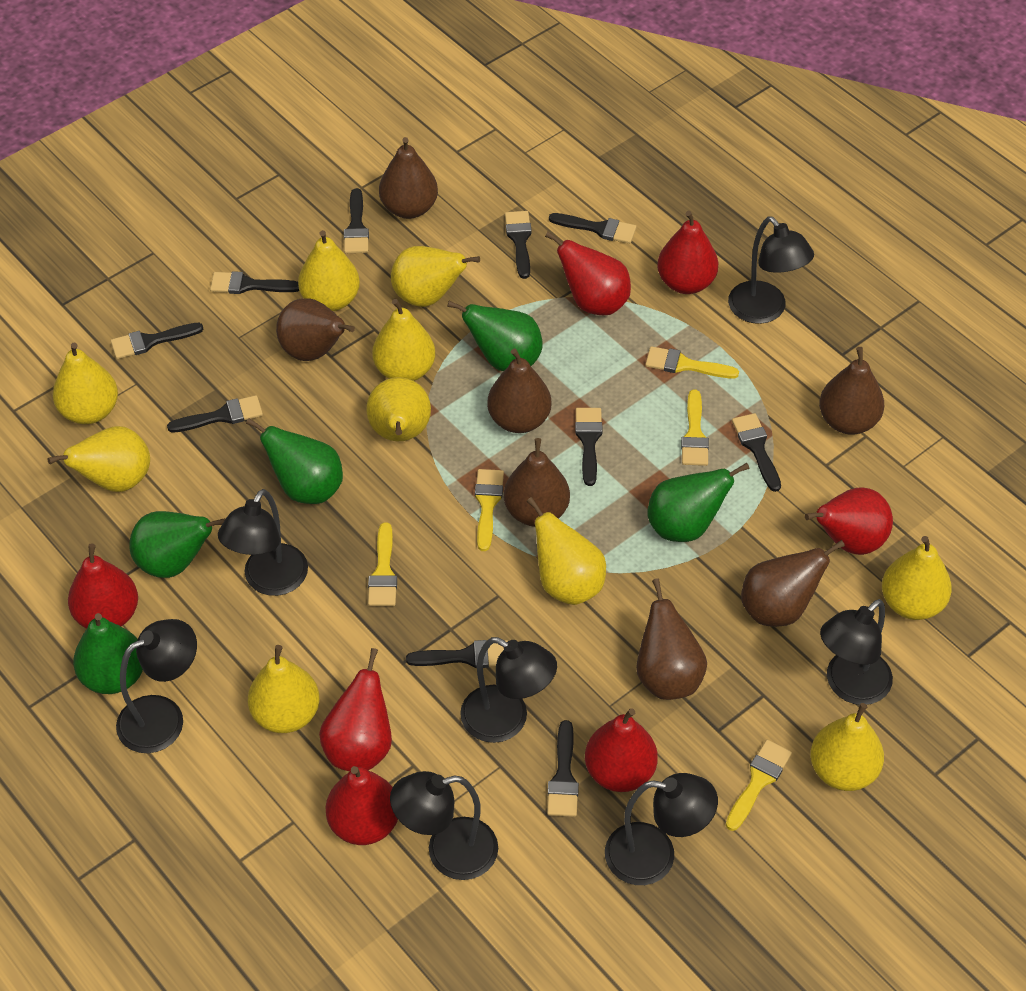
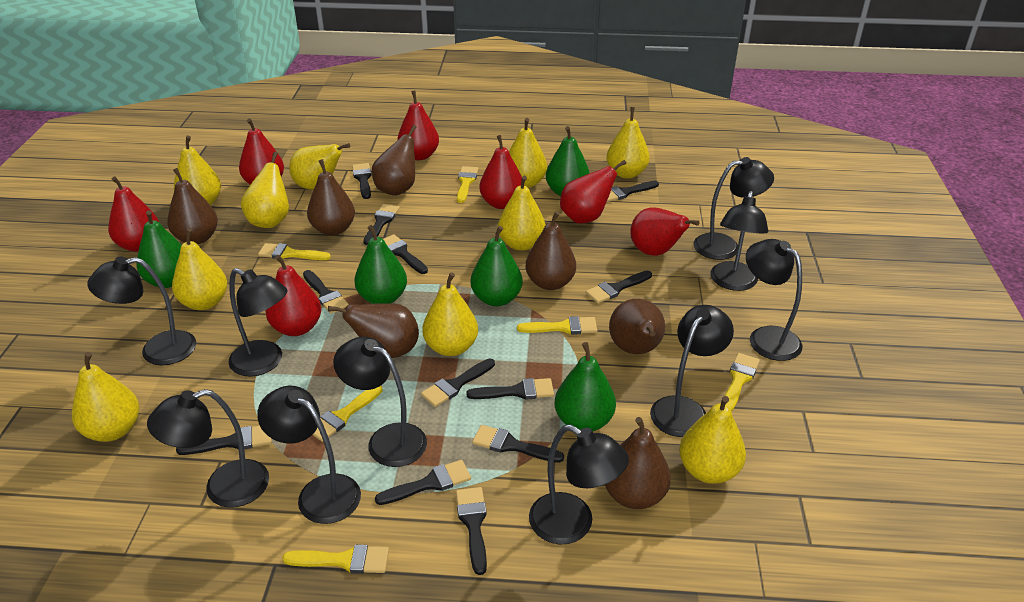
black brush: [111,323,203,359] [167,395,263,433] [210,271,299,294] [344,188,369,253] [406,640,508,668] [505,211,532,279] [547,720,579,817] [549,213,636,244] [575,408,603,486] [732,413,781,492] = 10 -> [176,426,272,455] [303,270,349,314] [352,163,372,199] [363,204,400,245] [375,460,471,505] [383,234,428,274] [421,358,495,407] [456,487,487,575] [466,378,554,400] [472,425,564,463] [586,271,652,303] [607,181,659,202] = 12
black lamp: [116,619,197,753] [218,489,308,596] [390,771,498,880] [460,637,557,743] [605,773,718,885] [728,216,814,324] [820,599,893,705] = 7 -> [87,257,196,365] [147,389,269,508] [228,268,287,377] [257,386,361,524] [333,337,427,467] [529,424,629,544] [650,305,734,437] [693,157,774,260] [710,191,768,291] [746,239,802,361] = 10
yellow brush: [368,522,397,606] [475,469,504,551] [645,346,739,378] [681,389,709,466] [726,740,792,831] = 5 -> [258,243,331,260] [282,545,389,574] [313,386,383,442] [457,166,478,203] [517,316,597,335] [725,353,760,412] = 6

